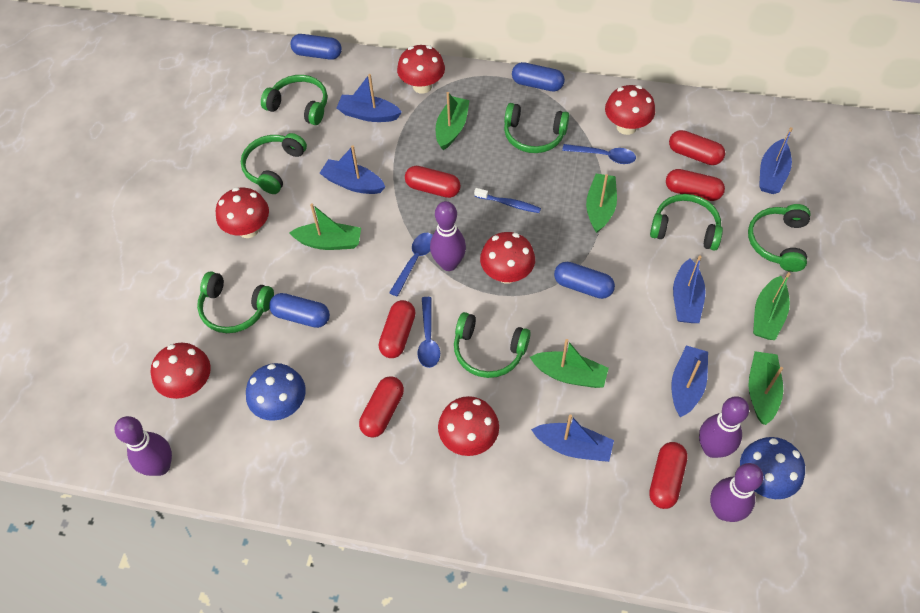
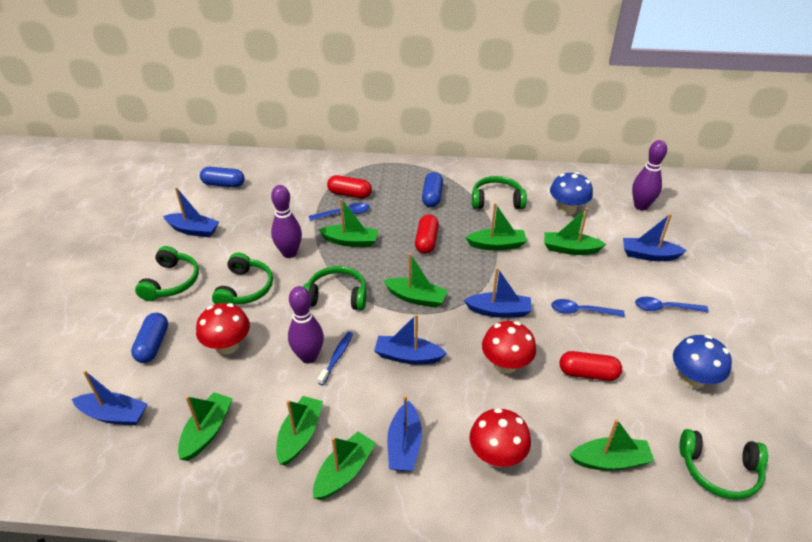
blue capsule: [269,293,330,328] [290,34,342,60] [512,62,565,91] [554,262,615,299] = 4 -> [131,313,168,363] [200,167,245,188] [422,172,443,207] = 3
green boat: [289,203,361,250] [436,92,470,150] [530,339,609,388] [586,174,617,233] [748,351,783,425] [753,272,791,340] = 6 -> [178,392,233,461] [276,396,323,465] [313,432,376,500] [318,198,378,247] [383,253,448,308] [465,203,527,250] [544,208,606,255] [570,419,654,471] = 8
green headphones: [197,271,274,333] [241,133,307,194] [261,75,327,125] [454,312,531,378] [504,103,569,153] [650,194,723,251] [748,204,811,272] = 7 -> [135,246,199,301] [212,253,273,305] [303,266,367,310] [472,176,527,209] [679,429,768,500] = 5
purple bowling pin: [115,416,172,476] [430,201,466,271] [699,396,749,458] [710,463,763,522] = 4 -> [271,185,302,258] [288,286,324,364] [632,140,667,211] = 3
red capsule: [359,376,404,437] [379,300,416,358] [405,166,461,198] [649,442,688,509] [666,169,725,201] [669,130,725,165] = 6 -> [327,175,372,198] [415,214,439,254] [559,351,622,381] = 3
red mushroom: [151,343,211,399] [216,187,269,238] [397,45,445,94] [438,396,499,456] [480,232,535,284] [605,85,655,135] = 6 -> [196,303,250,354] [469,408,531,467] [482,321,536,373] = 3

